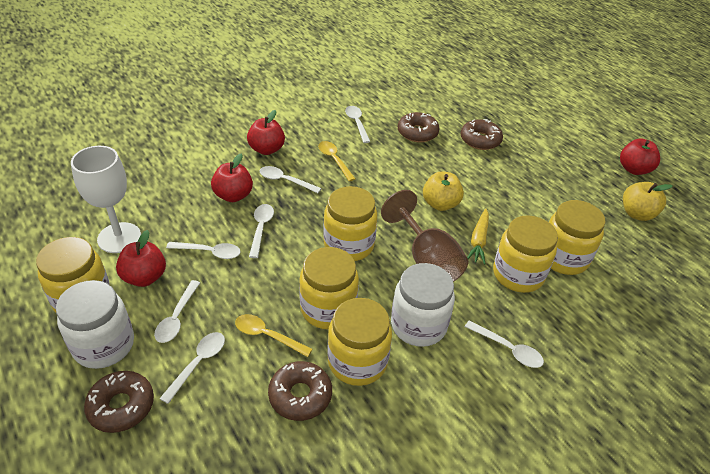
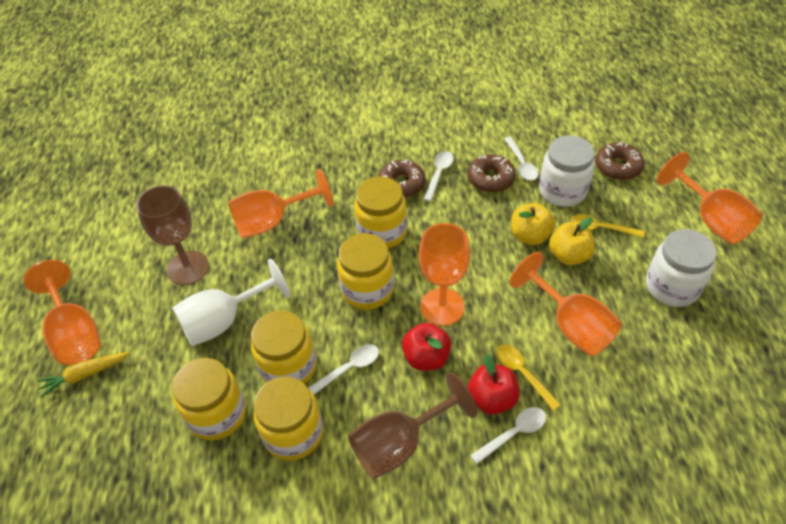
brown donut: [84,371,154,433] [268,361,332,421] [398,112,440,142] [461,119,503,150] = 4 -> [378,160,426,198] [468,154,516,192] [595,142,644,180] = 3
brown goblet: [381,190,468,282] = 1 -> [136,185,209,285] [348,373,478,479] = 2
orange goblet: none = 0 -> [23,260,101,365] [228,169,333,238] [419,223,470,326] [509,252,622,356] [657,152,763,244] = 5
red apple: [116,230,166,287] [211,153,253,202] [247,110,285,155] [620,139,660,175] = 4 -> [402,323,451,371] [468,354,519,415] = 2
white spoon: [154,280,200,343] [160,332,225,404] [166,242,240,259] [249,204,274,258] [260,166,321,193] [345,106,371,143] [465,320,544,368] = 7 -> [308,344,379,395] [423,151,454,202] [470,407,546,464] [504,137,538,180] = 4
yellow jar: [36,237,110,313] [299,247,359,329] [323,186,377,261] [327,298,392,386] [493,215,558,293] [549,200,606,275] = 6 -> [172,358,246,440] [251,310,316,384] [254,377,323,461] [337,233,394,310] [354,177,407,249] = 5

